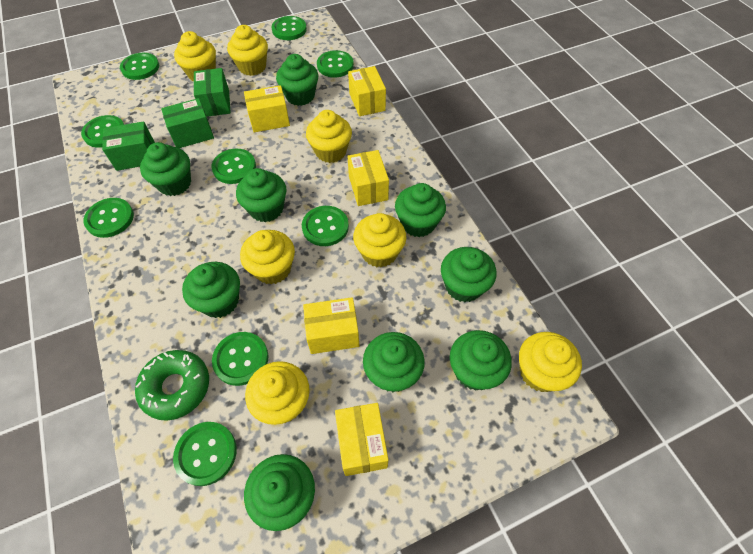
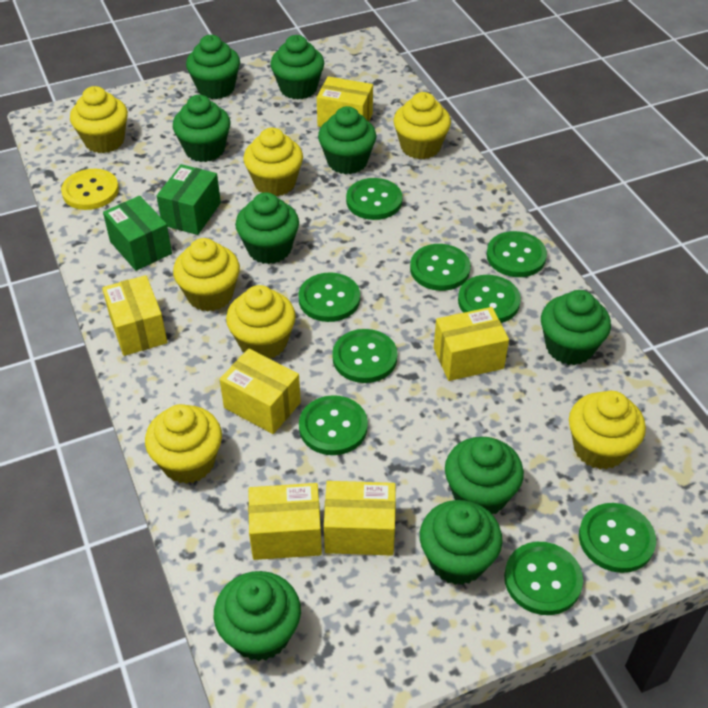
green box: [102,121,155,171] [161,98,214,148] [194,68,231,117] = 3 -> [103,196,172,271] [157,164,221,235] = 2
green donut: [135,350,209,421] = 1 -> none = 0
yellow box: [244,85,290,132] [303,297,359,354] [335,403,388,476] [347,150,389,206] [348,66,386,116] = 5 -> [102,275,167,356] [220,349,301,434] [248,483,322,560] [317,76,373,127] [324,481,396,555] [434,307,509,381] = 6
yellow button: none = 0 -> [61,169,119,210] = 1

